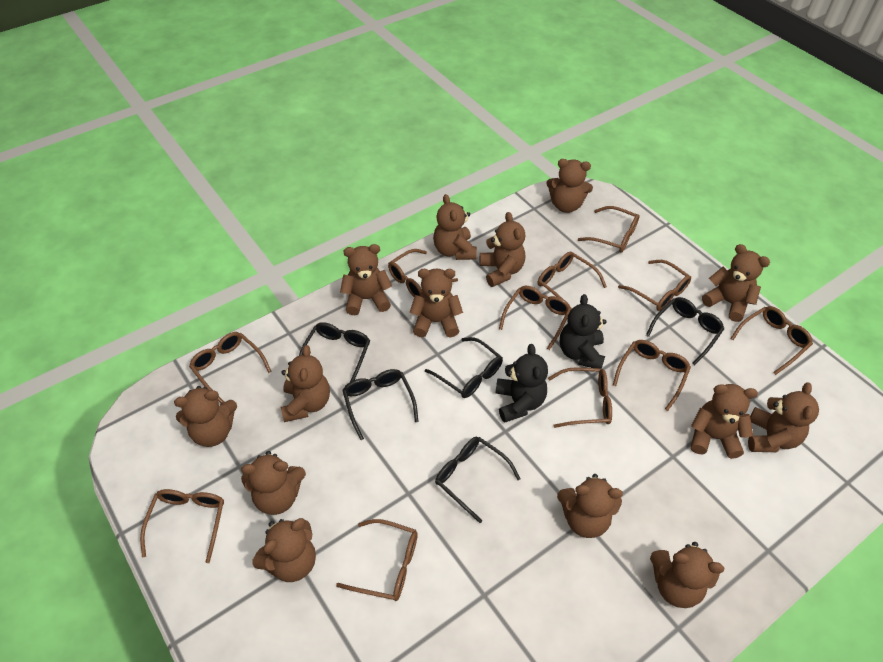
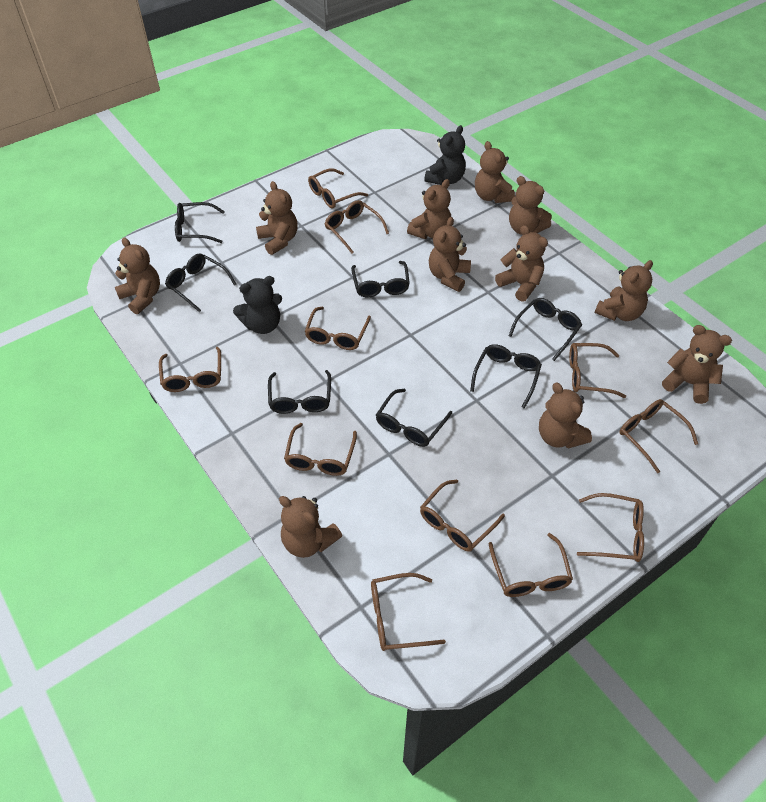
black glasses: [299,322,370,382] [342,369,419,440] [425,337,503,398] [435,437,521,523] [646,297,724,365] = 5 -> [165,253,236,312] [175,202,225,243] [268,370,331,414] [351,261,410,297] [376,389,452,447] [470,344,542,409] [508,298,582,361] = 7
brown teddy bear: [174,386,237,447] [241,451,306,515] [252,518,316,582] [281,345,330,422] [340,244,392,315] [409,268,463,337] [433,194,477,260] [480,212,525,287] [546,159,593,213] [557,474,623,538] [650,542,724,608] [691,384,758,459] [702,244,770,322] [748,383,819,452] = 14 -> [115,238,160,314] [256,181,298,255] [279,496,342,558] [407,179,451,239] [429,217,471,292] [475,141,515,203] [495,225,548,302] [509,176,552,235] [539,383,592,449] [595,260,653,321] [662,325,732,404] = 11

